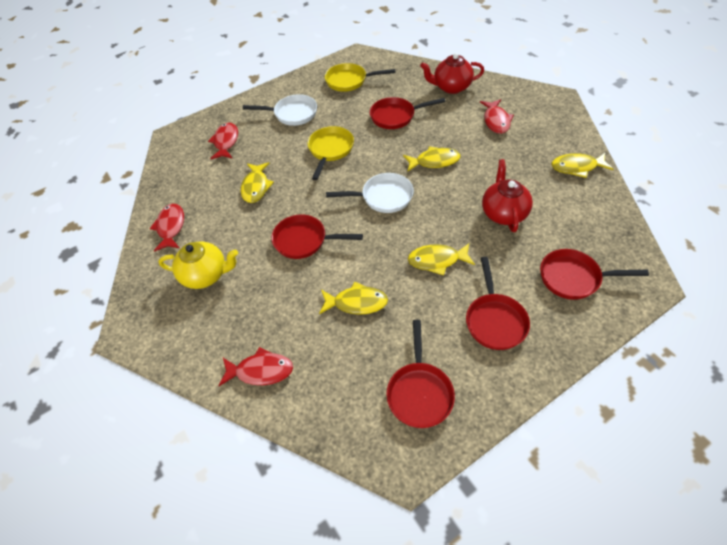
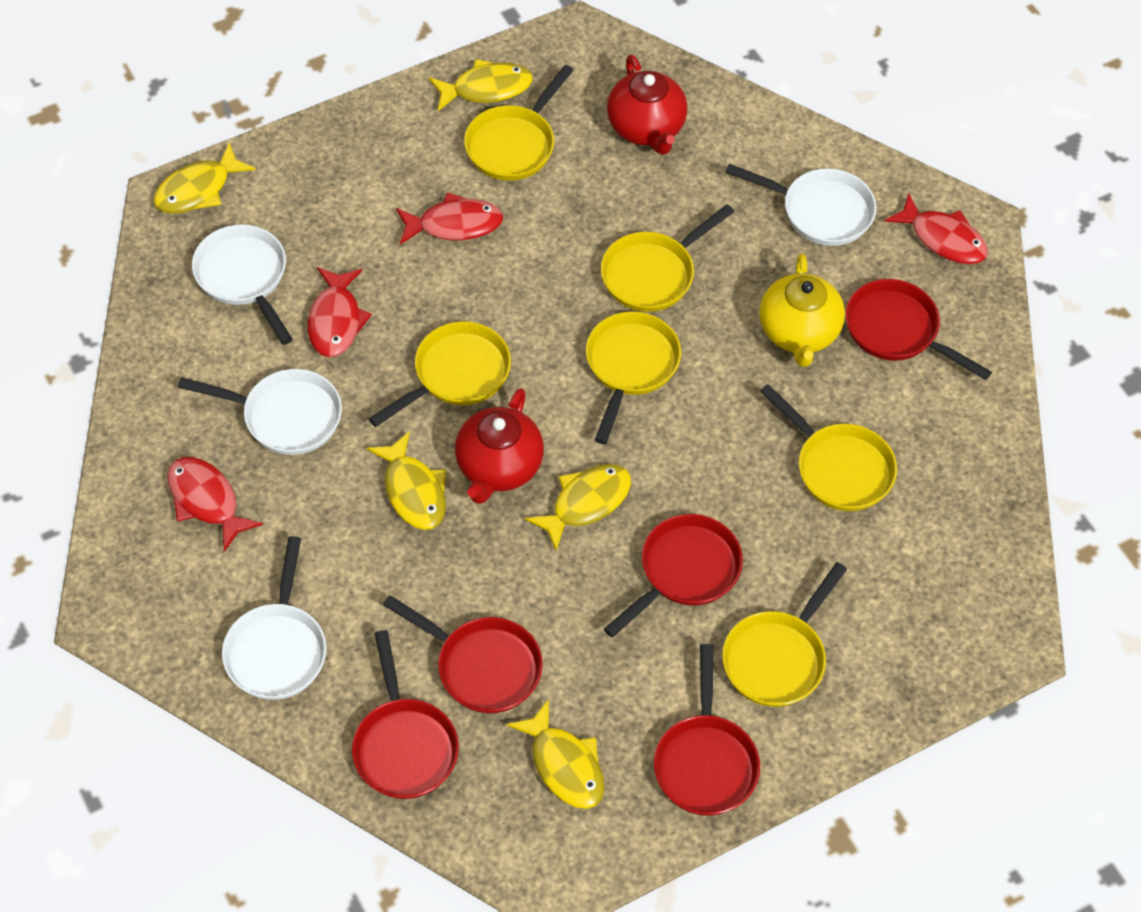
white pan: [243,94,317,126] [326,173,414,213] = 2 -> [178,369,342,455] [192,225,293,345] [222,536,327,700] [725,164,876,246] = 4
yellow pan: [308,126,354,180] [325,63,395,92] = 2 -> [368,321,511,427] [464,65,574,181] [586,311,681,444] [601,204,734,312] [722,562,847,707] [760,384,897,511] = 6

